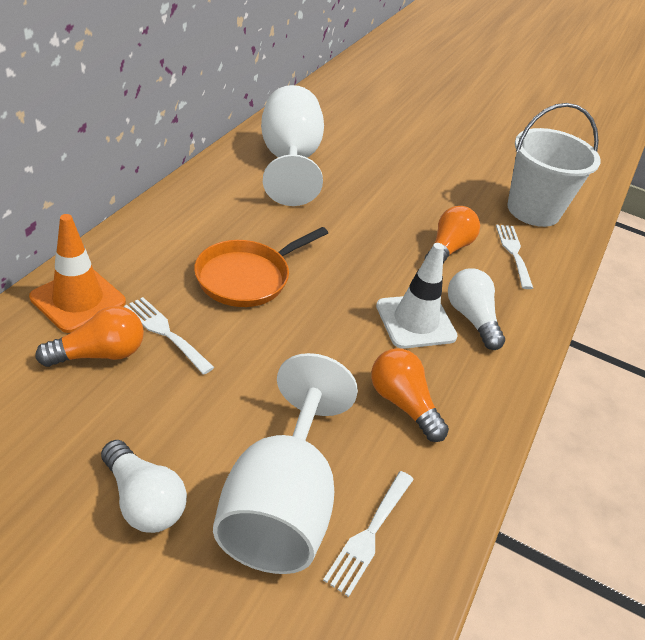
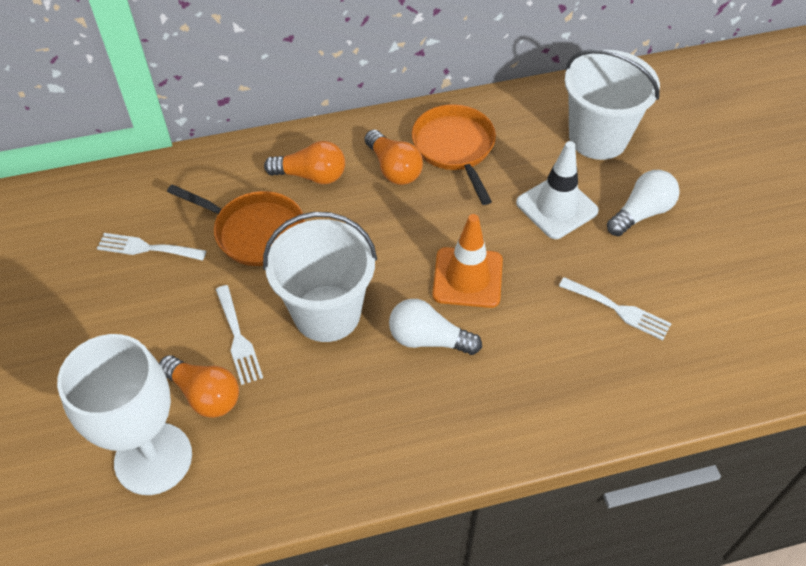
orange pan: [194,227,328,307] = 1 -> [167,184,305,266] [412,104,496,205] = 2
white bucket: [507,103,601,227] = 1 -> [263,212,377,342] [565,49,660,160] = 2
white goblet: [213,353,358,574] [261,85,324,206] = 2 -> [57,334,192,495] = 1

